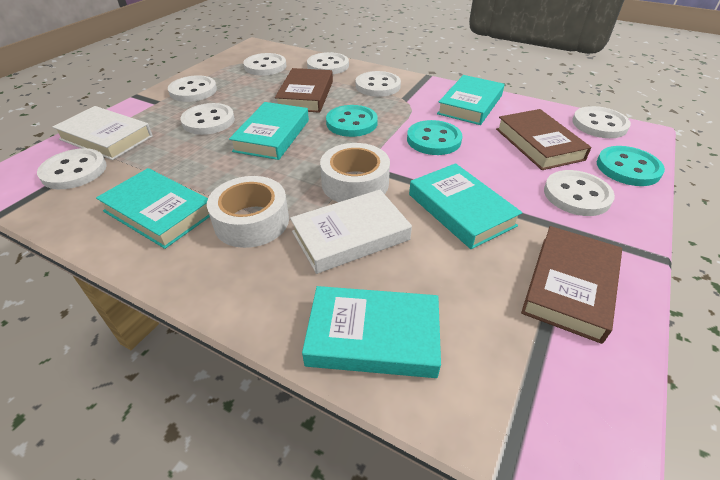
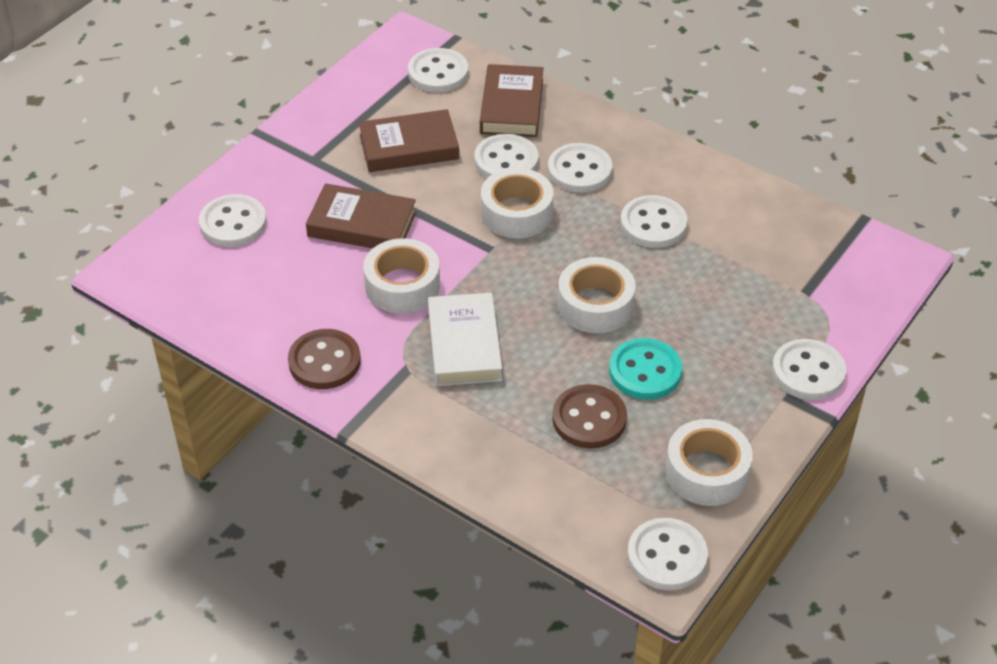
brown button: none = 0 -> [288,329,361,389] [552,384,627,448] = 2
turquoise book: [96,168,210,249] [229,102,309,160] [302,286,441,378] [409,163,523,249] [437,75,505,125] = 5 -> none = 0
turquoise button: [326,105,378,137] [407,120,462,155] [597,146,665,186] = 3 -> [609,338,682,400] = 1
white book: [52,106,153,160] [290,190,412,274] = 2 -> [428,293,502,386] = 1
white button: [37,148,107,189] [168,75,217,102] [180,103,235,135] [243,53,286,76] [307,52,349,74] [356,71,401,97] [544,170,615,216] [572,106,631,138] = 8 -> [199,194,267,247] [408,48,468,92] [474,134,539,178] [548,143,612,193] [621,195,688,248] [627,518,708,591] [772,339,846,400] = 7
white tape: [207,176,289,248] [320,143,390,202] = 2 -> [363,238,440,313] [481,168,554,238] [558,257,636,333] [665,419,753,506] = 4

